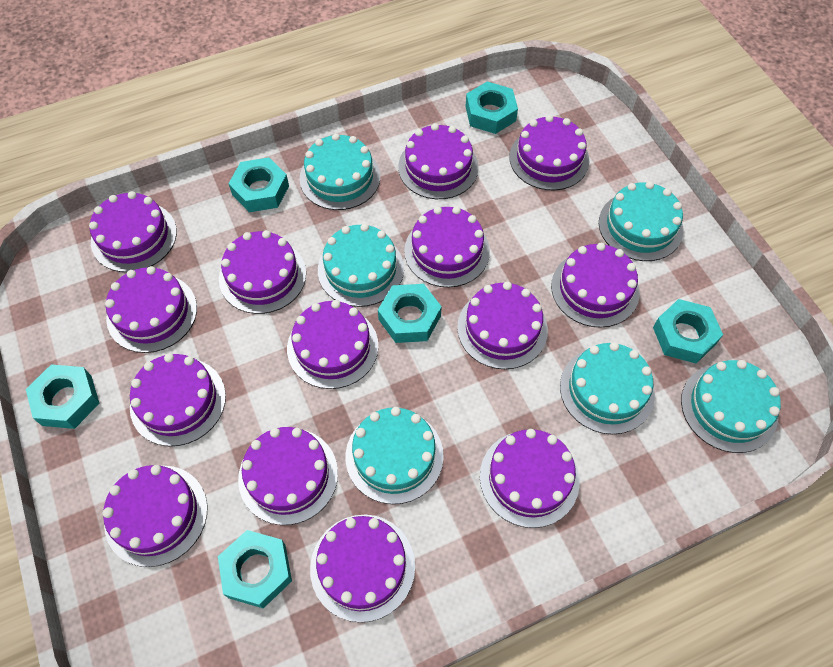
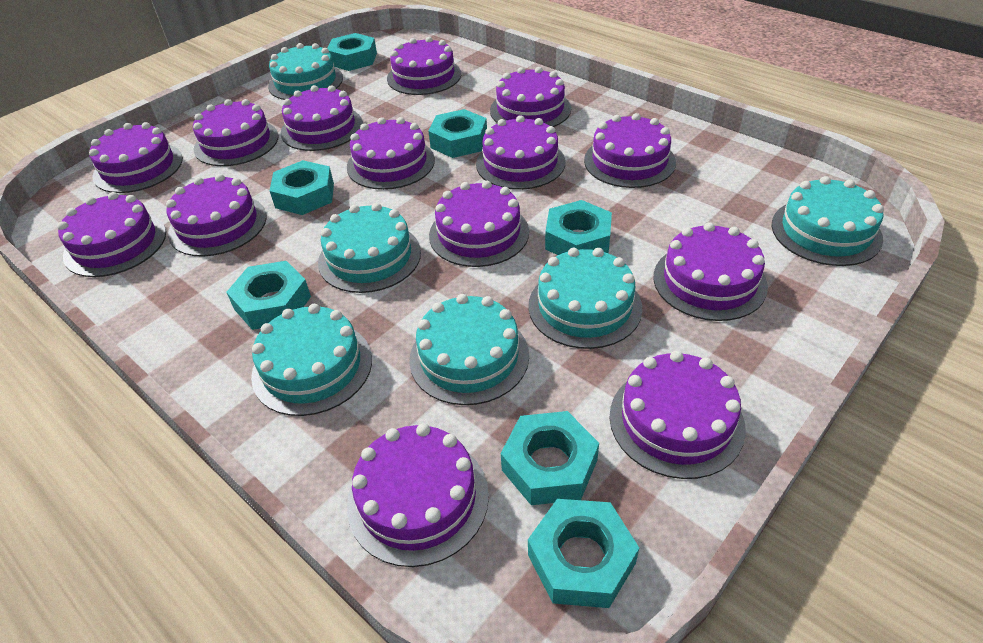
turquoise nut: [26,364,99,429] [218,530,292,608] [228,157,289,212] [378,284,442,343] [466,81,518,134] [653,299,723,364] = 6 -> [226,261,311,330] [270,160,334,215] [327,33,377,71] [428,109,487,158] [501,411,599,505] [528,499,639,608] [545,200,612,255] = 7

